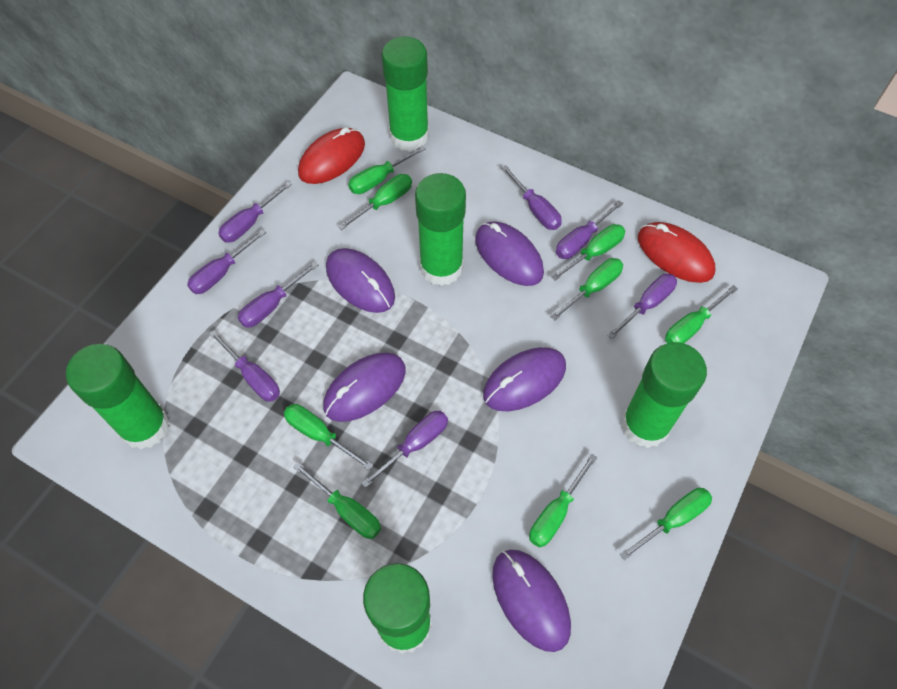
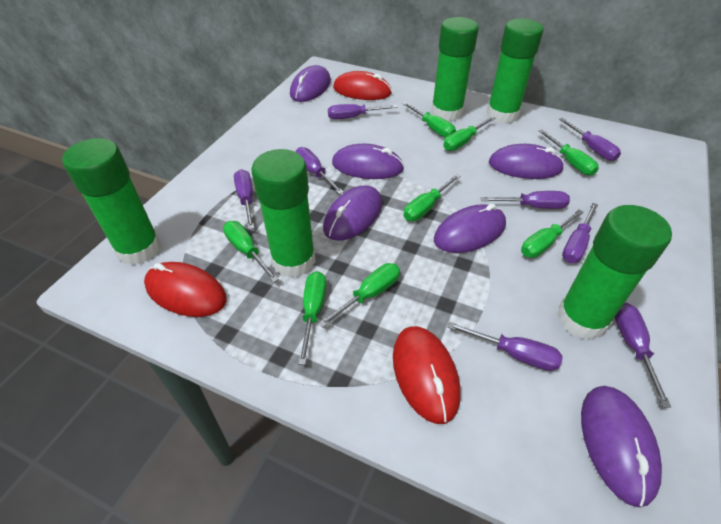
green screwdriver: [284,404,373,470] [293,462,381,539] [338,174,412,230] [348,146,425,194] [529,454,597,547] [550,258,623,321] [551,224,625,281] [620,488,712,560] [665,285,738,343] = 9 -> [223,221,279,283] [298,271,326,365] [318,263,400,328] [402,102,456,138] [404,174,461,221] [443,117,495,151] [521,209,584,258] [539,130,599,176] = 8
purple mouse: [323,353,406,422] [326,248,395,313] [475,222,544,286] [483,347,566,411] [492,550,571,652] = 5 -> [290,65,331,102] [323,186,382,241] [332,144,404,179] [434,204,506,253] [489,144,564,179] [581,386,662,507] = 6
red mouse: [298,127,365,184] [638,222,715,283] = 2 -> [144,262,227,317] [333,71,392,100] [393,326,460,424] = 3

